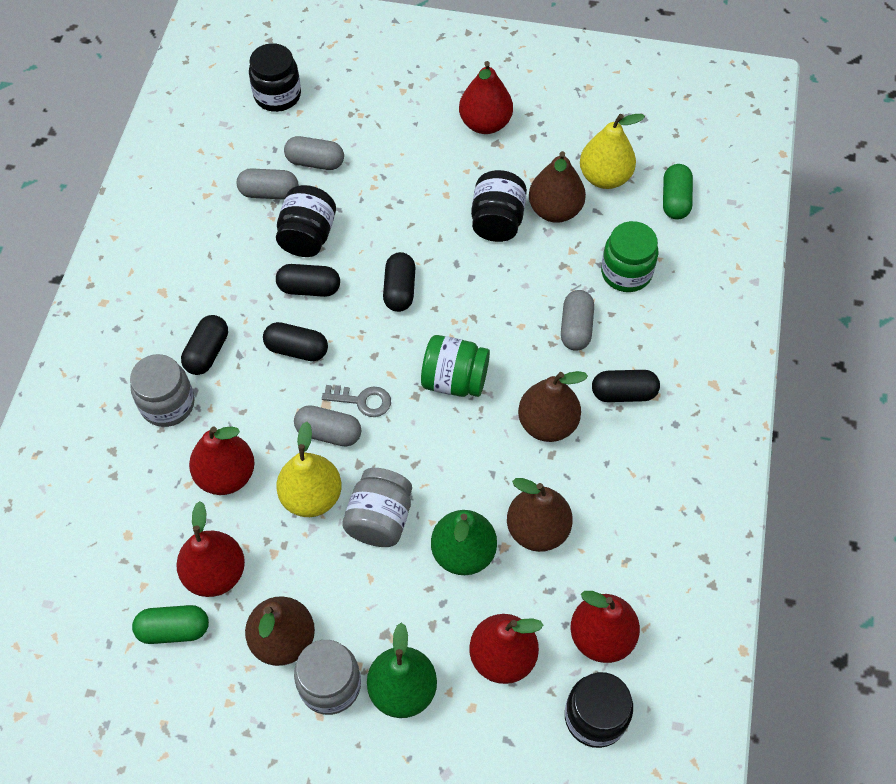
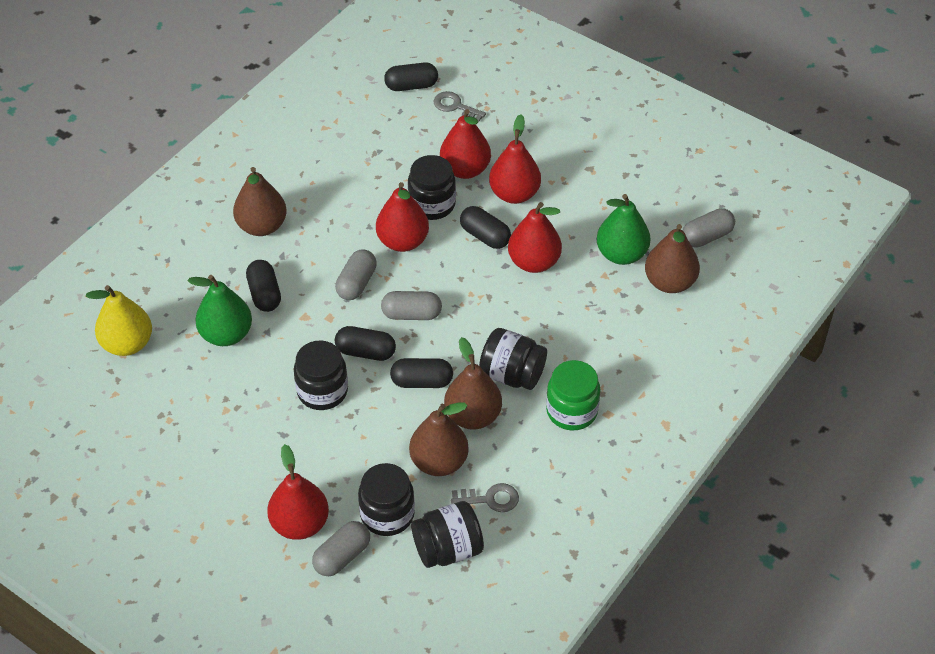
black jar: [249,43,301,112] [276,185,336,257] [471,170,527,242] [565,672,633,748] = 4 -> [294,341,348,410] [358,463,415,536] [408,155,456,220] [411,501,484,568] [479,328,547,390] = 5
green capsule: [132,605,209,644] [663,164,693,220] = 2 -> none = 0
green jar: [421,335,490,397] [601,221,658,292] = 2 -> [546,360,601,431] = 1
grey jar: [130,354,195,427] [294,640,361,715] [342,468,412,547] = 3 -> none = 0
grey key: [322,385,391,417] = 1 -> [434,91,486,122] [451,483,519,512] = 2
yellow pear: [276,422,342,517] [580,114,645,189] = 2 -> [86,285,152,356] = 1

